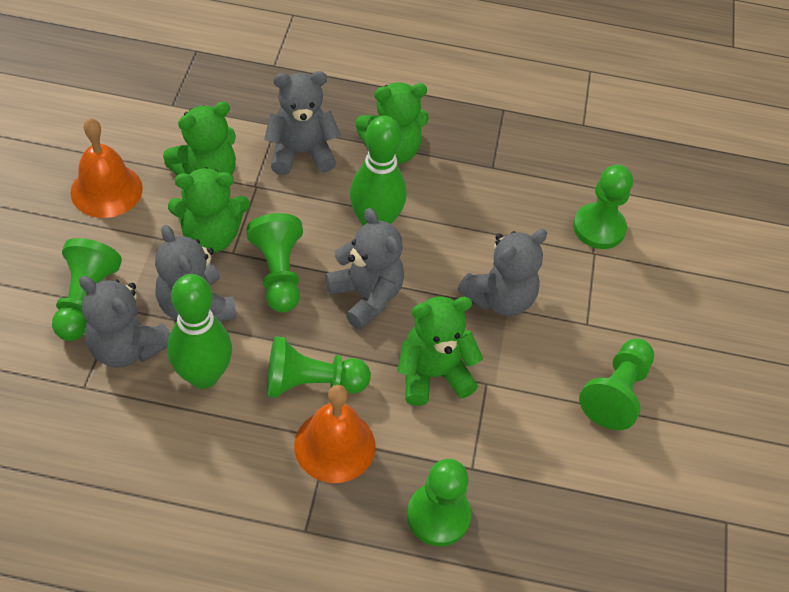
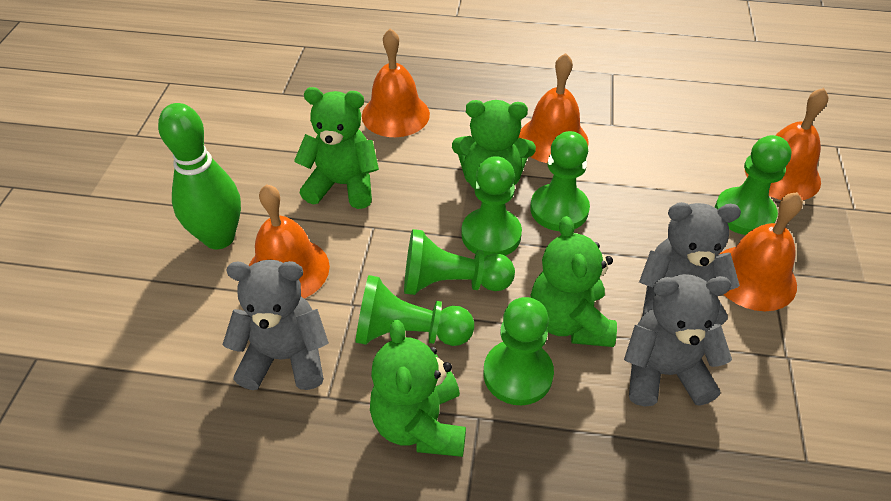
green bowling pin: [167,274,232,389] [350,116,406,225] = 2 -> [158,103,241,249] = 1
grey teddy bear: [79,276,170,368] [155,225,237,321] [264,71,340,175] [325,208,404,330] [458,229,547,316] = 5 -> [222,260,329,390] [624,274,732,406] [639,202,741,325] = 3
orange bell: [71,118,143,218] [294,385,375,483] = 2 -> [249,184,330,298] [362,28,430,137] [519,53,588,163] [720,192,803,311] [745,88,828,200] = 5

